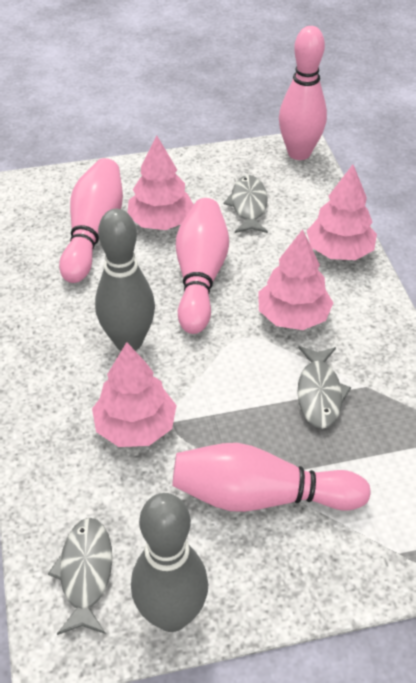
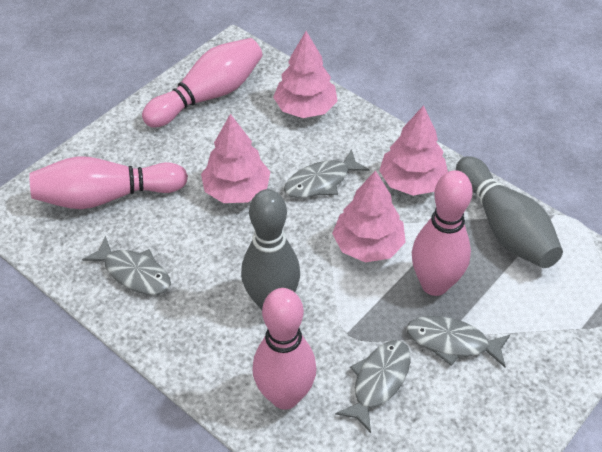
grey fish: [48,518,112,635] [224,175,268,233] [297,346,351,429] = 3 -> [82,236,171,295] [284,149,370,198] [335,340,410,433] [407,316,510,367] = 4

